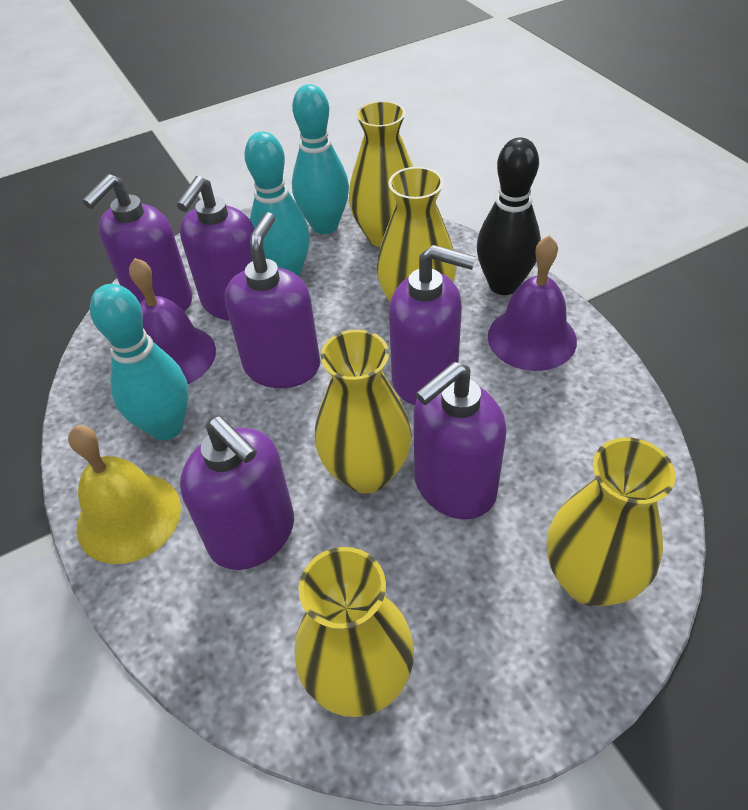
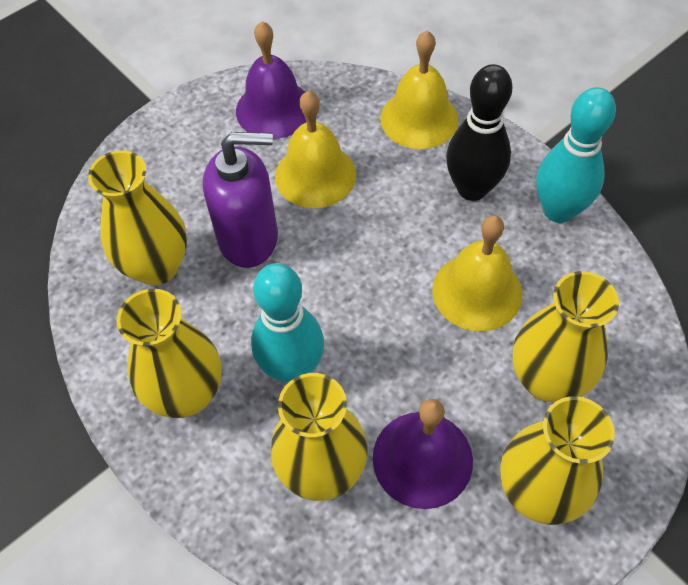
purple soap dispenser: [82,174,192,311] [177,176,255,321] [180,417,294,570] [225,212,320,388] [389,245,476,405] [414,362,507,519] = 6 -> [203,132,278,268] = 1
turquoise bowling pin: [90,284,189,440] [244,131,310,277] [292,84,349,234] = 3 -> [251,263,324,383] [536,87,616,223] = 2
yellow bell: [68,425,181,564] = 1 -> [275,90,356,208] [380,31,459,149] [433,215,522,332] = 3

